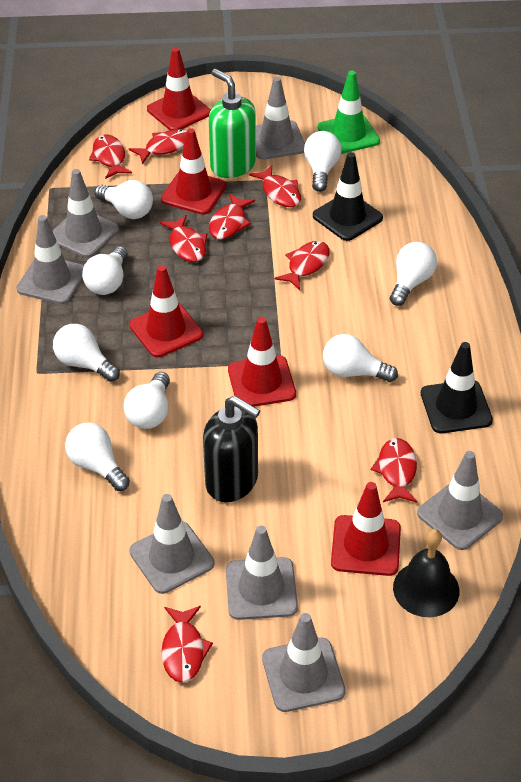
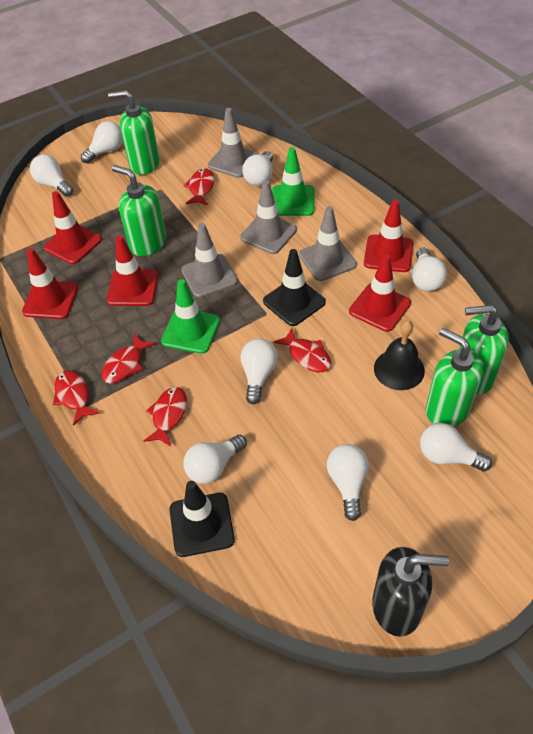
green soap dispenser: [209,69,256,178] = 1 -> [108,90,160,175] [112,165,166,256] [426,328,484,427] [459,305,509,395] = 4
green traffic cone: [318,71,380,154] = 1 -> [161,279,220,354] [272,147,314,216] = 2
grey traffic cone: [16,215,84,304] [52,169,119,258] [129,494,214,594] [226,526,298,620] [256,77,305,160] [262,613,346,712] [417,451,503,550] = 7 -> [181,223,238,298] [208,108,259,178] [240,180,297,254] [299,206,357,281] = 4
red fish: [89,134,132,179] [129,129,187,164] [160,215,207,262] [161,606,213,683] [209,193,255,239] [249,165,301,207] [275,241,330,290] [371,438,417,503] = 8 -> [53,370,100,426] [101,333,155,383] [144,387,187,446] [183,168,215,205] [273,328,331,373] = 5

